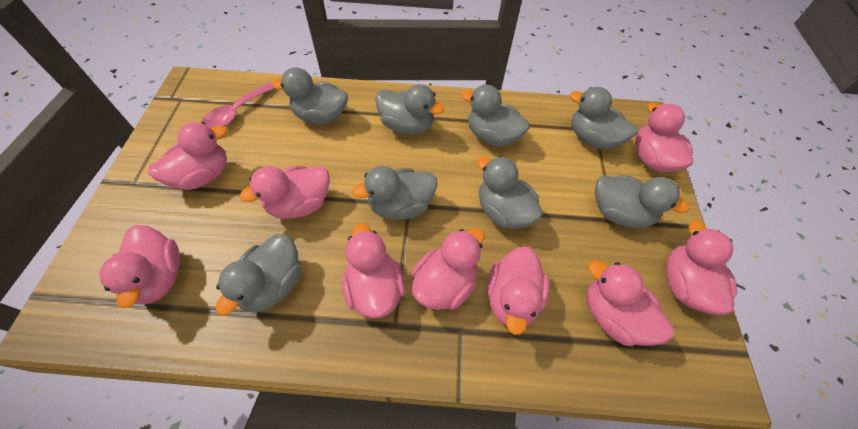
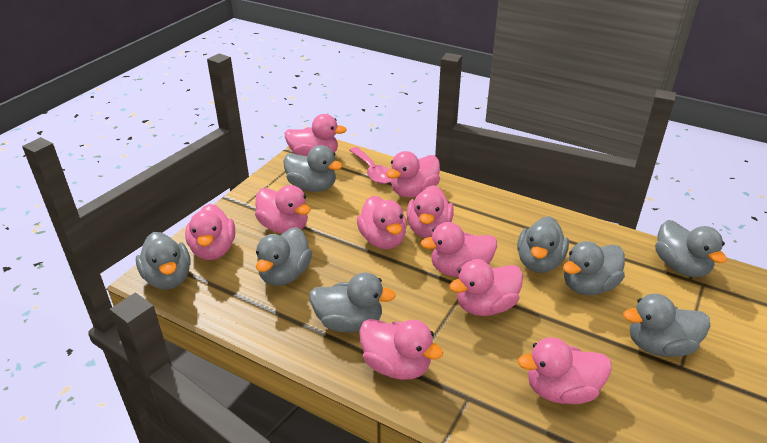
pink duck: [99,225,180,308] [148,122,227,190] [239,166,330,219] [342,223,405,318] [411,228,485,310] [487,247,550,335] [587,260,674,346] [635,102,693,172] [666,221,737,315] = 9 -> [185,204,235,260] [255,185,311,234] [285,114,347,156] [357,196,407,249] [359,319,443,380] [386,151,440,198] [406,185,454,238] [421,222,497,277] [449,260,523,316] [518,337,612,404] = 10

